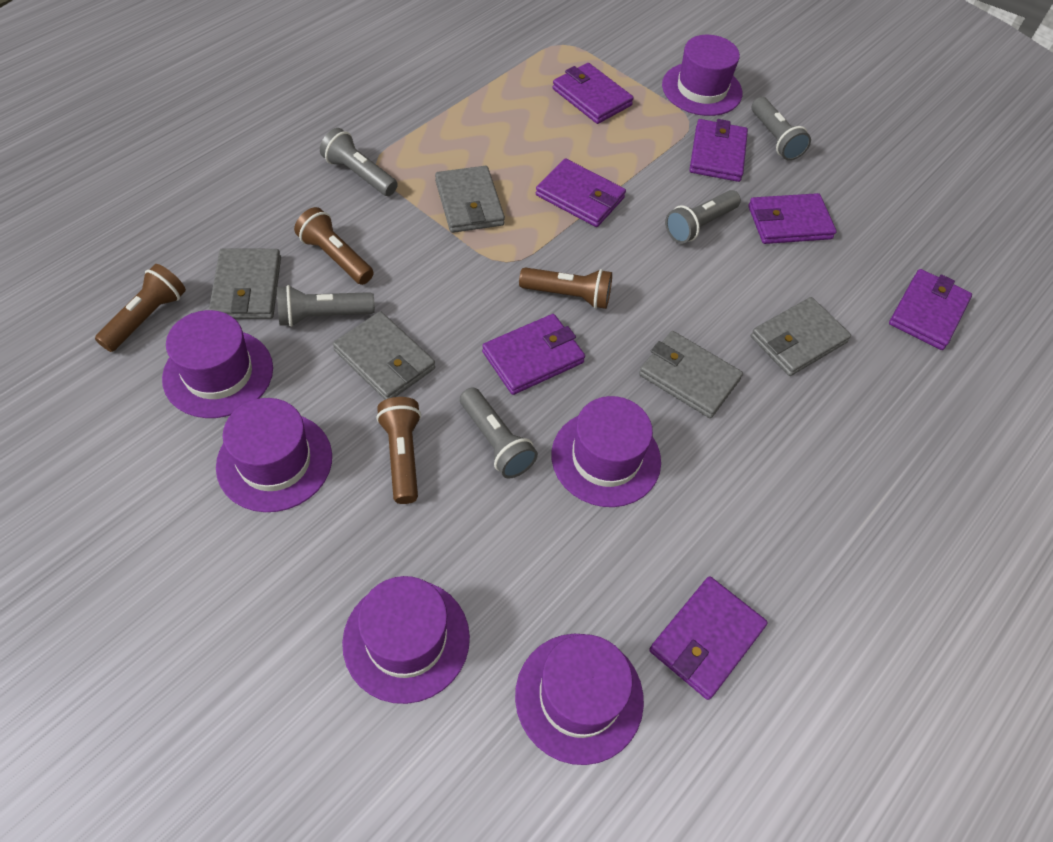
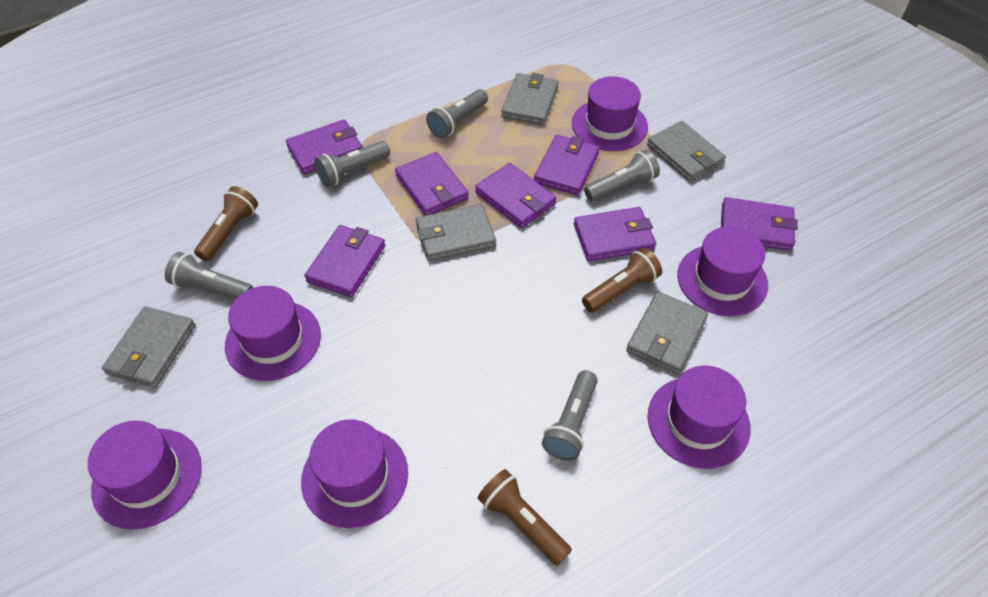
brown flashlight: [95,264,186,352] [294,207,374,285] [376,397,421,504] [519,267,612,309] = 4 -> [194,186,258,262] [478,469,572,566] [582,248,662,313] = 3

